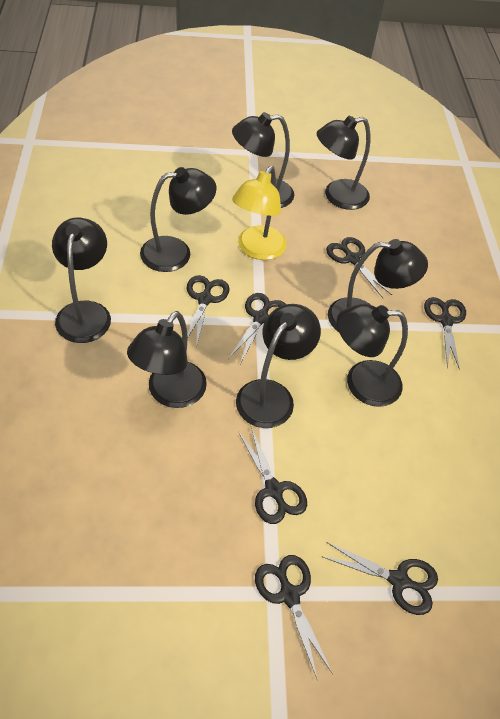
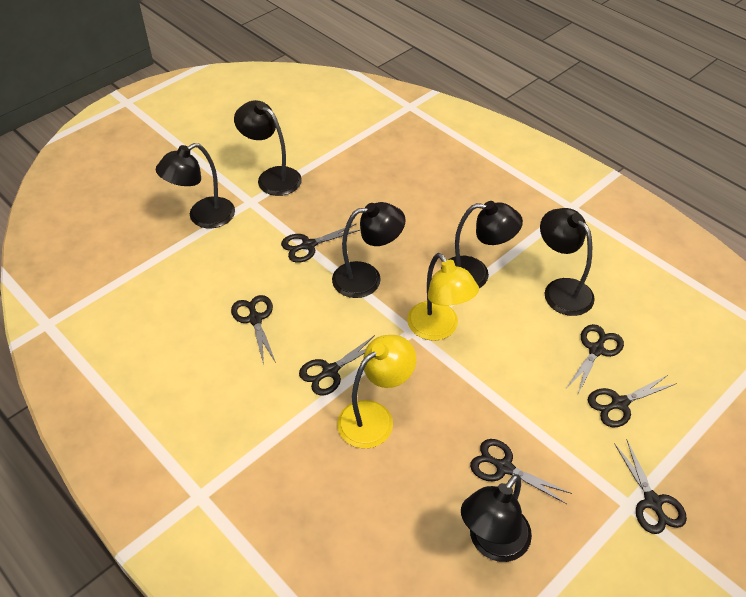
black lamp: [52,218,111,343] [127,311,207,408] [140,167,216,272] [232,112,294,208] [236,304,321,428] [317,116,370,210] [328,239,428,332] [337,304,408,407] = 8 -> [156,143,235,228] [234,100,302,196] [332,202,406,298] [441,201,523,288] [461,474,532,562] [540,208,595,316] = 6
yellow lamp: [232,166,287,260] = 1 -> [337,335,416,448] [407,253,479,341] = 2

